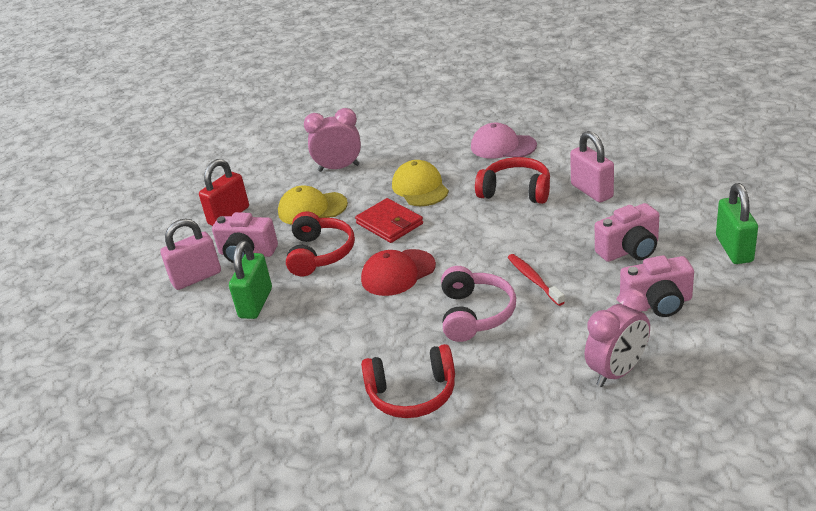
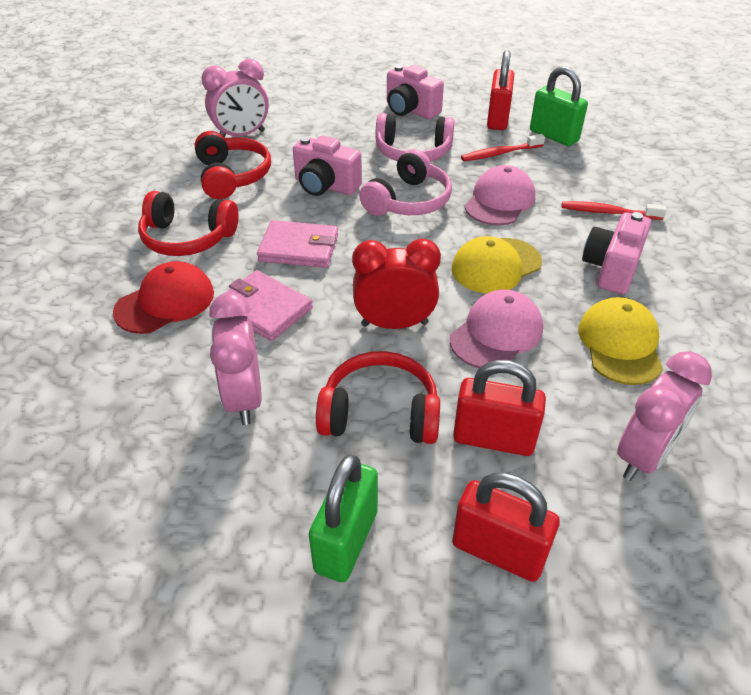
pink cap: [471,123,537,159] = 1 -> [450,290,543,368] [464,165,535,225] = 2
pink clock: [304,108,361,172] [585,288,650,387] = 2 -> [201,59,269,137] [209,293,262,425] [617,351,712,481] = 3
pink headphones: [441,266,516,342] = 1 -> [359,149,452,216] [375,113,455,162] = 2
pink padlock: [160,219,221,290] [570,131,614,202] = 2 -> none = 0
pink wallet: none = 0 -> [224,270,313,341] [257,220,338,268] = 2
red clock: none = 0 -> [352,239,441,329] = 1
red padlock: [199,159,249,226] = 1 -> [452,473,560,582] [453,360,546,456] [487,50,514,130] = 3
red toothbrush: [508,254,565,306] = 1 -> [461,134,545,161] [561,201,667,220] = 2
red wallet: [355,198,423,243] = 1 -> none = 0

